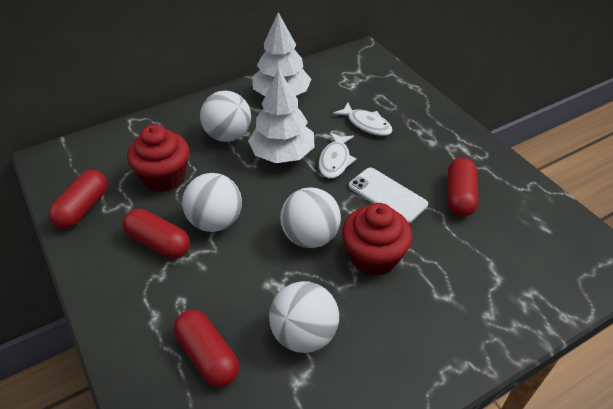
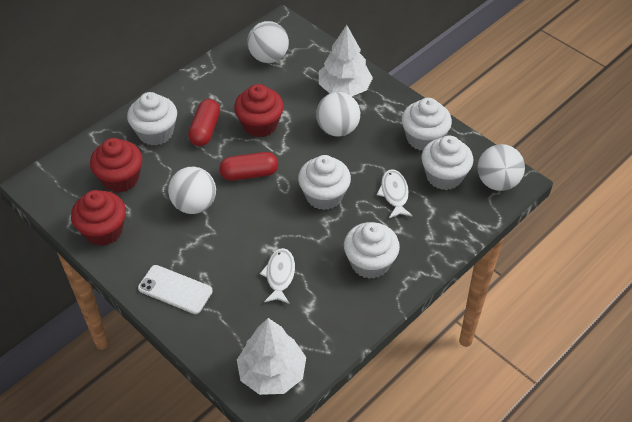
red capsule: [48,170,108,229] [123,209,190,259] [174,310,239,387] [448,158,479,217] = 4 -> [188,99,220,146] [219,152,278,181] = 2
red cupcake: [127,125,189,192] [342,203,412,276] = 2 -> [71,190,126,246] [90,138,142,193] [234,84,284,137] = 3
white cupcake: none = 0 -> [127,92,177,146] [298,155,351,210] [344,222,400,279] [402,98,452,151] [421,136,473,190] = 5

